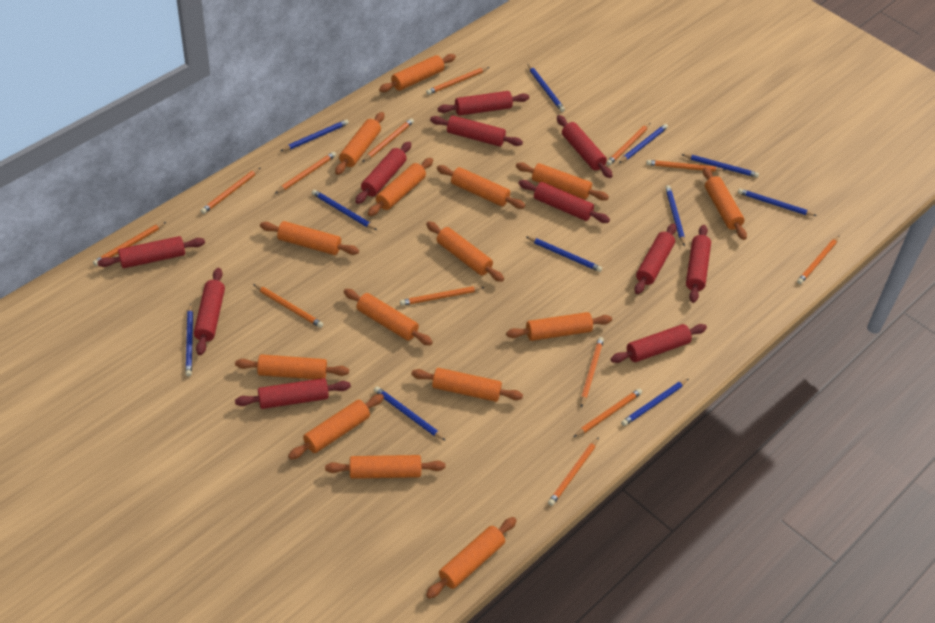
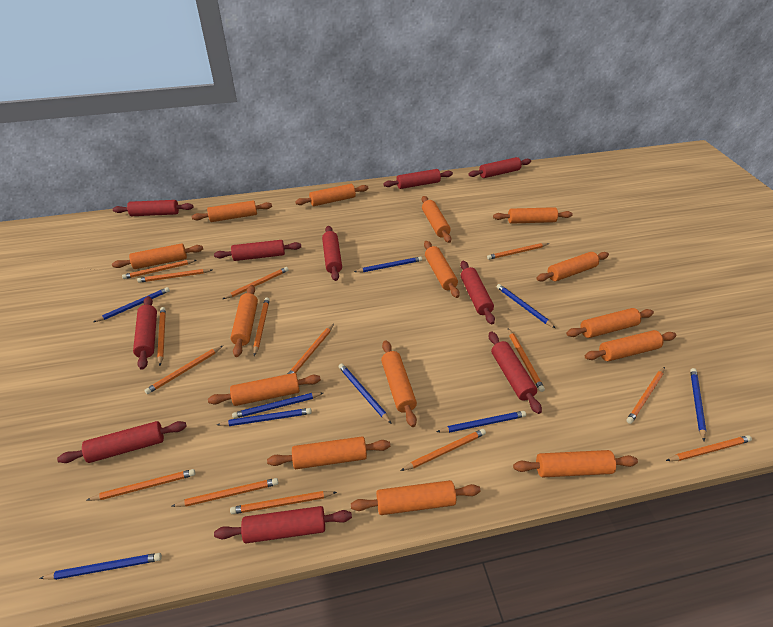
blue pencil: [185,303,193,376] [281,119,349,151] [312,190,377,230] [374,386,446,441] [527,237,602,272] [528,64,565,112] [619,124,668,163] [621,379,688,426] [665,185,685,246] [681,154,759,178] [738,189,817,216] = 11 -> [39,553,162,580] [93,287,170,322] [217,408,312,426] [232,393,323,419] [339,363,392,424] [354,256,422,272] [437,411,526,433] [497,284,555,328] [690,368,706,442] = 9
orange pencil: [93,222,166,266] [201,167,261,214] [253,284,323,328] [275,152,336,194] [362,118,414,162] [400,286,484,306] [426,67,489,95] [548,437,599,506] [574,388,642,437] [581,337,604,407] [606,123,650,165] [646,160,725,172] [797,236,839,284] = 13 -> [87,469,195,501] [122,260,197,279] [137,269,212,283] [144,346,223,394] [157,307,166,366] [172,478,278,507] [223,267,289,299] [230,491,337,514] [253,297,270,356] [288,324,334,374] [401,429,486,471] [487,243,549,260] [508,328,545,392] [626,367,665,424] [666,435,752,461] = 15
red rolling pin: [97,236,205,268] [194,268,225,355] [235,378,351,409] [355,142,411,204] [430,115,523,147] [438,91,529,116] [518,180,610,223] [557,115,613,178] [611,324,707,363] [634,223,677,294] [686,225,711,303] = 11 -> [57,421,187,463] [113,200,193,216] [133,296,157,370] [214,240,301,261] [214,506,352,543] [322,226,342,281] [383,169,453,189] [460,261,495,325] [469,157,531,178] [489,331,542,414] = 10

